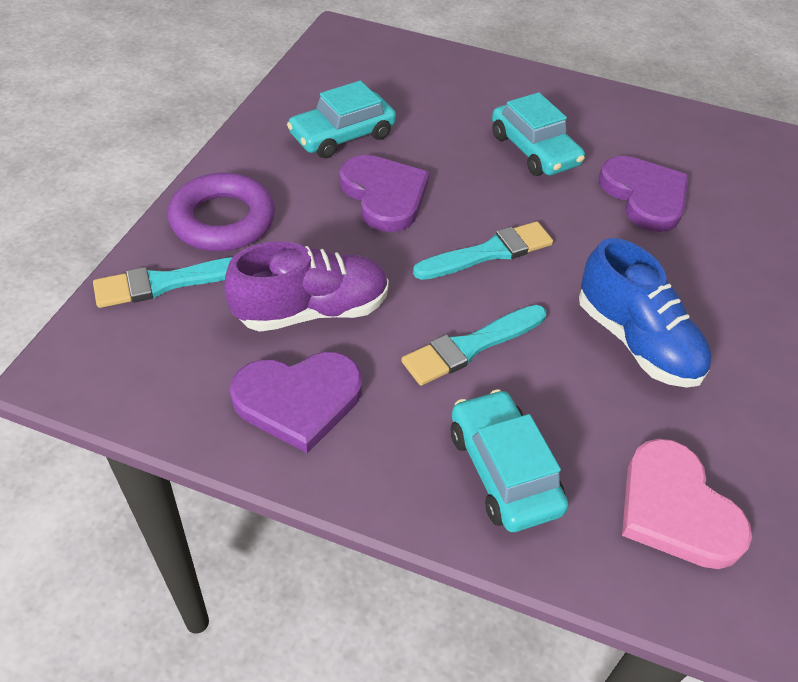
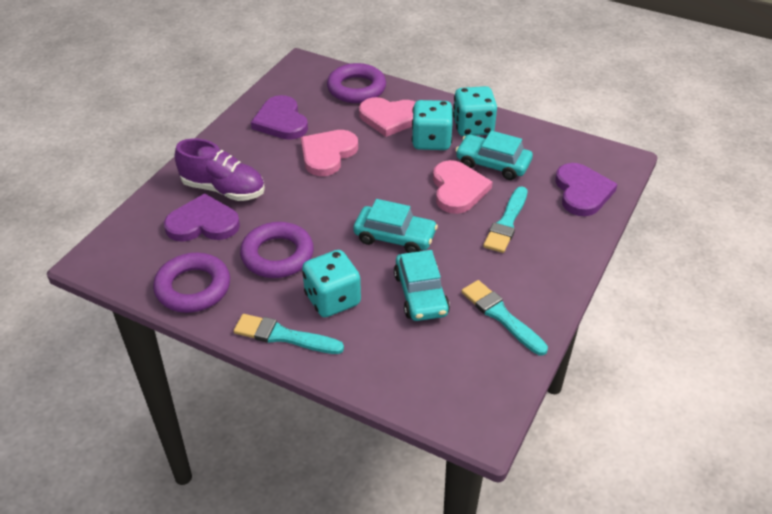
blue shoe: [579,238,711,388] = 1 -> none = 0
pink heart: [622,439,752,569] = 1 -> [301,130,358,176] [359,97,415,137] [433,160,492,214] = 3
purple ring: [168,173,275,251] = 1 -> [153,253,230,313] [240,222,314,278] [327,63,386,103] = 3
turquoise dice: none = 0 -> [302,250,361,317] [412,100,453,150] [453,86,497,136] = 3

